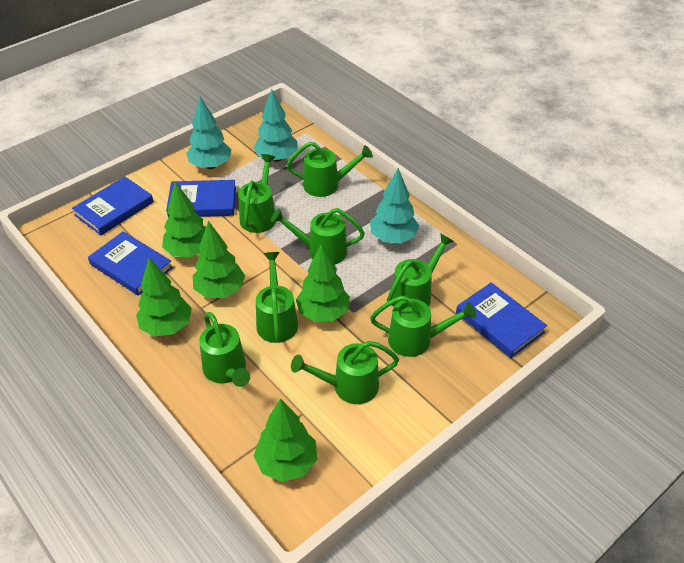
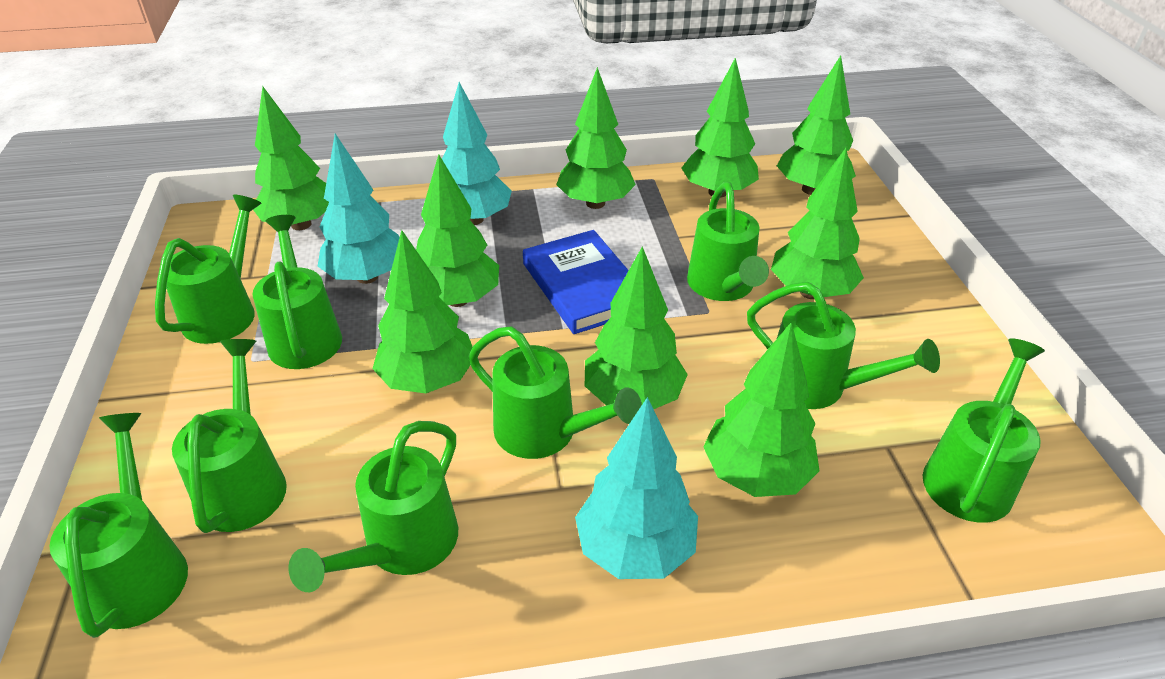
blue book: [72,176,153,235] [88,231,173,296] [166,180,236,217] [456,282,547,358] = 4 -> [523,230,629,334] = 1
green tree: [136,258,192,337] [162,182,206,258] [193,221,245,298] [254,398,317,482] [296,243,350,322] = 5 -> [253,87,329,230] [373,230,472,393] [416,154,499,307] [556,67,636,209] [585,247,688,409] [682,57,759,198] [703,322,819,497] [771,148,864,299] [777,55,856,195] = 9
green watering can: [199,312,250,387] [238,154,276,233] [256,252,298,343] [271,208,365,265] [286,142,373,197] [291,341,399,404] [370,296,476,357] [387,233,454,307] = 8 -> [49,413,188,638] [155,195,261,344] [172,339,287,533] [252,215,342,369] [288,421,458,592] [468,327,642,459] [687,182,769,301] [747,282,940,409] [923,338,1045,523] = 9

